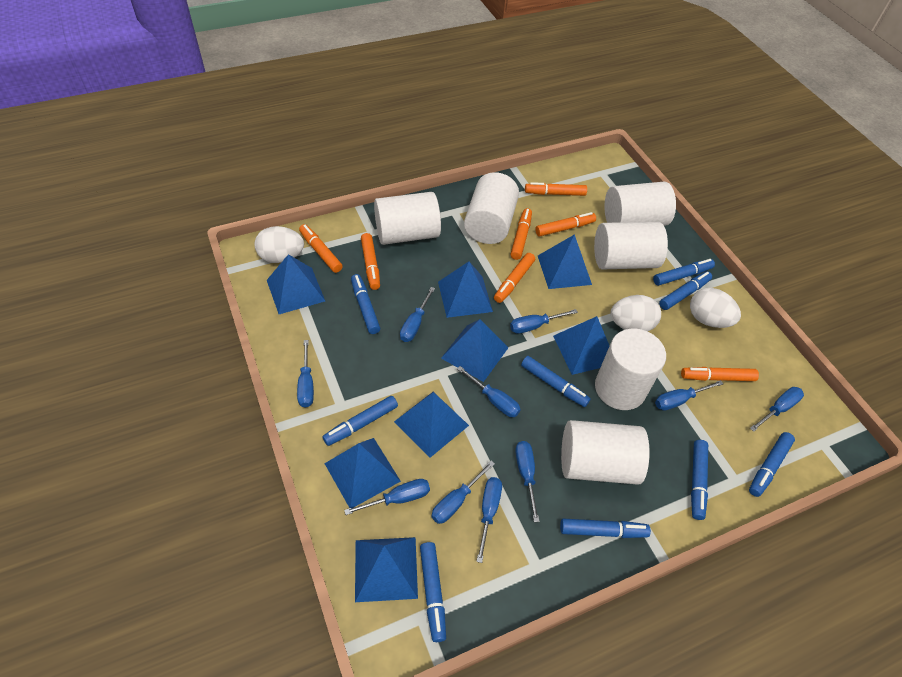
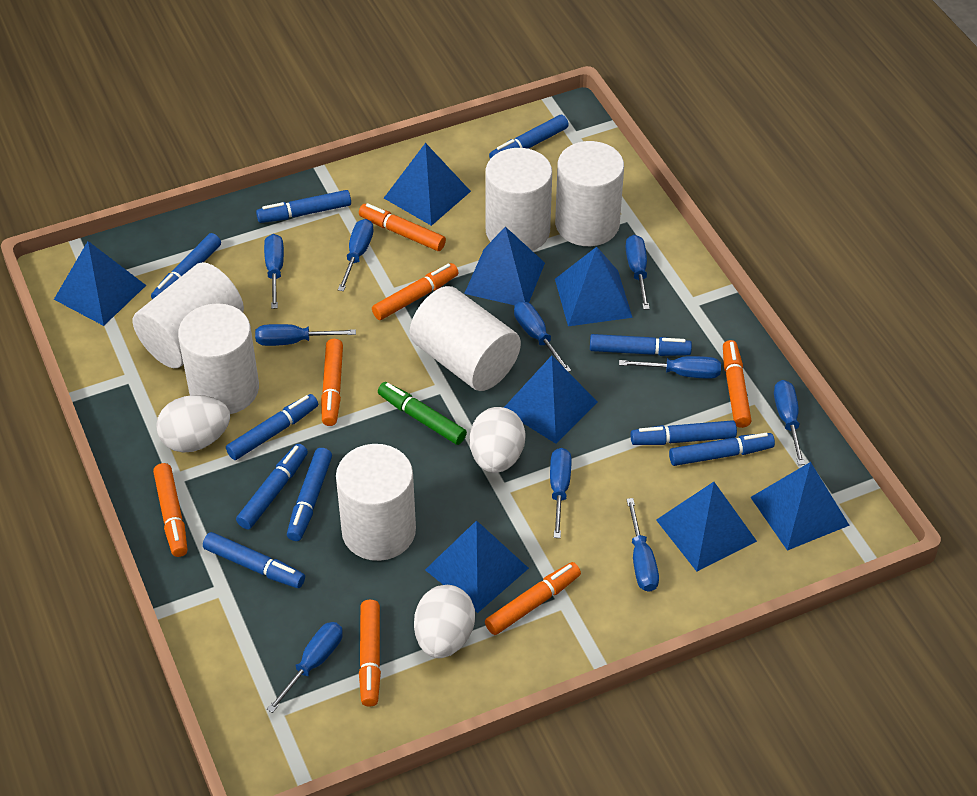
blue marker: [322,396,398,446] [351,274,380,334] [420,542,446,642] [521,356,591,407] [560,519,651,538] [653,259,715,286] [659,271,712,310] [691,440,708,520] [749,432,795,497] = 9 -> [151,233,221,299] [203,532,305,588] [226,394,318,460] [236,444,308,529] [256,190,351,223] [287,448,332,541] [489,115,569,159] [590,334,692,356] [631,420,737,445] [669,433,775,466] = 10
green marker: none = 0 -> [378,382,467,445] = 1

